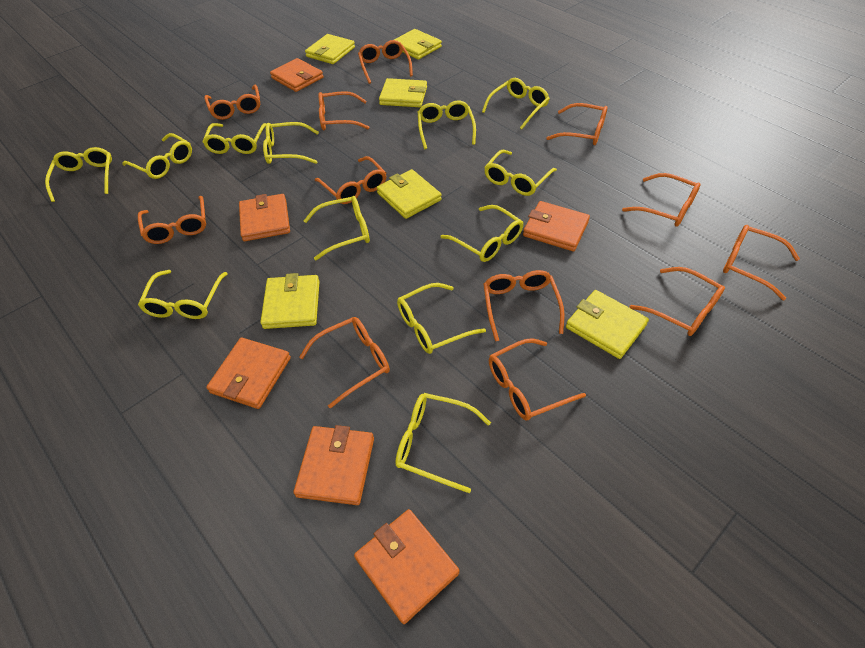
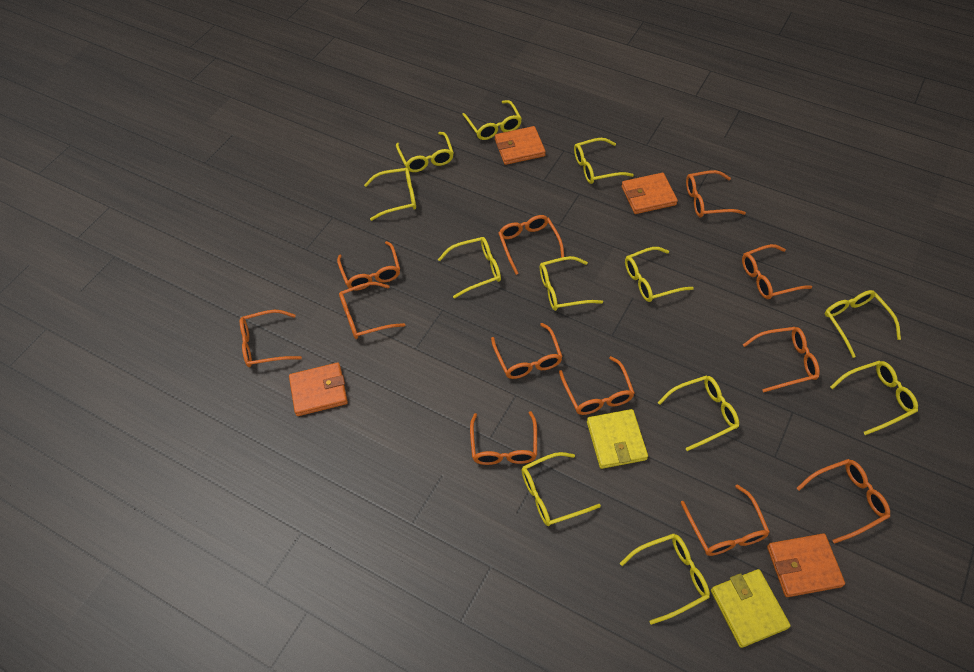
orange wallet: [206,338,291,409] [239,194,290,241] [270,58,323,92] [294,425,374,505] [354,509,459,624] [523,201,590,251] = 6 -> [289,362,348,416] [495,126,546,165] [621,173,678,214] [767,533,845,597] = 4
yellow wallet: [260,273,320,329] [305,34,355,64] [377,169,442,219] [379,78,427,107] [394,29,442,60] [566,290,649,359] = 6 -> [587,409,648,469] [711,569,791,648] = 2

